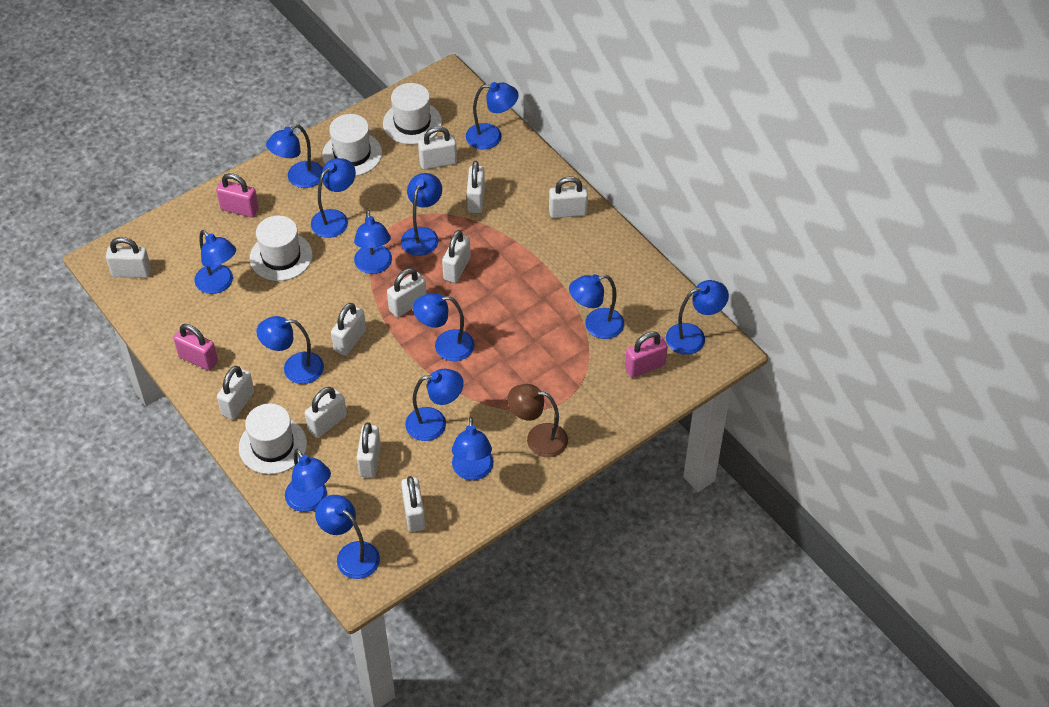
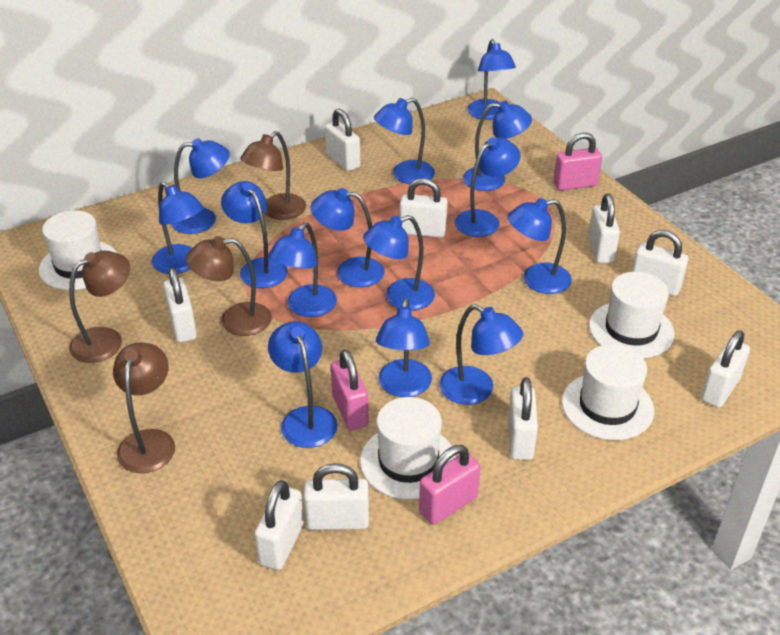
brown lamp: [507,384,568,457] = 1 -> [69,251,130,363] [113,343,175,473] [186,236,272,336] [240,131,306,220] = 4
white padlock: [106,237,151,278] [217,366,254,420] [305,387,347,438] [331,303,366,356] [357,422,381,478] [387,268,427,317] [401,476,425,532] [418,126,457,170] [442,230,471,283] [467,161,485,213] [549,177,588,218] = 11 -> [163,268,197,343] [255,480,304,570] [304,463,369,530] [325,109,361,171] [400,178,448,238] [508,377,538,460] [588,194,620,263] [632,230,688,296] [701,330,750,408] = 9

